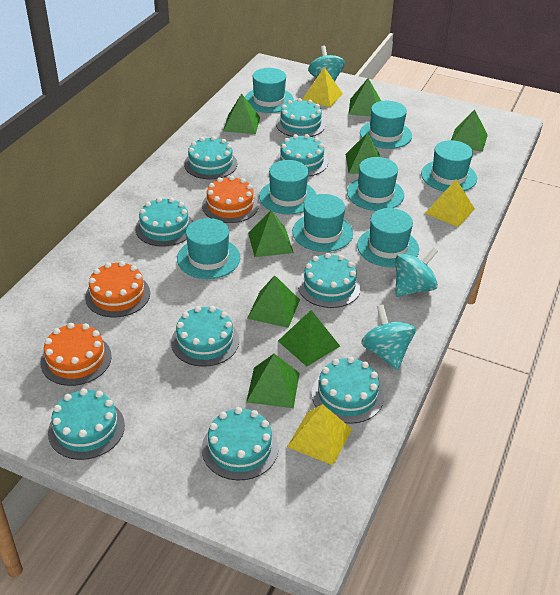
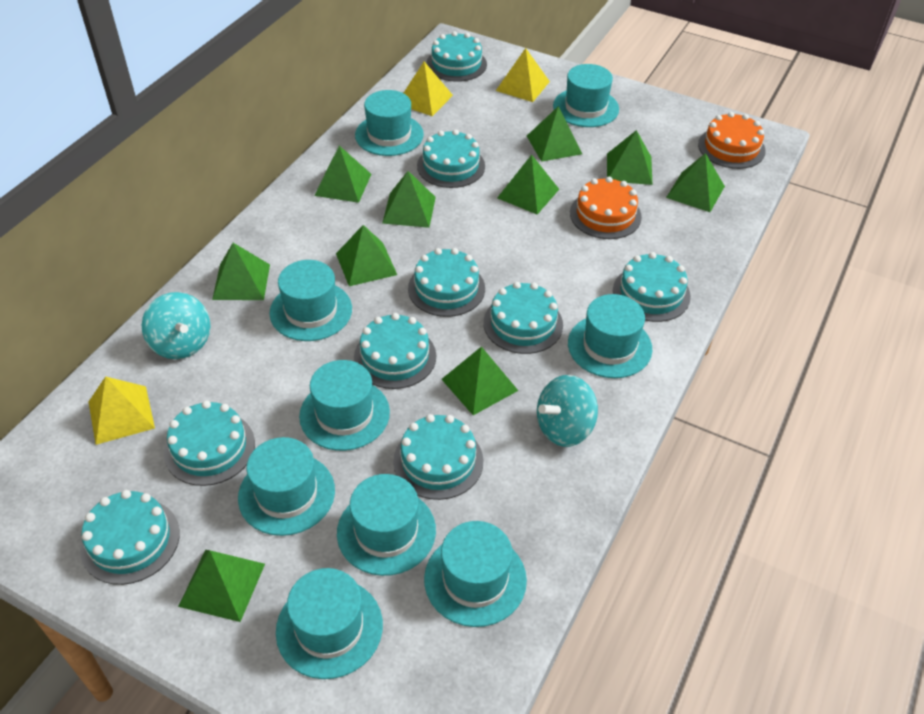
green pyramid: [223,93,260,134] [246,354,300,408] [247,275,300,328] [248,210,294,257] [278,310,340,367] [346,132,380,174] [348,78,381,116] [451,109,488,152] = 8 -> [178,550,265,622] [212,243,270,300] [314,146,371,203] [336,225,397,286] [382,171,436,228] [441,346,518,415] [497,155,559,215] [527,106,582,162] [607,130,652,185] [666,153,725,212] = 10
orange cake: [40,323,112,386] [85,261,150,317] [202,176,259,223] = 3 -> [570,177,642,239] [698,112,766,169] = 2
turquoise hat: [177,218,240,279] [245,68,294,113] [259,160,316,214] [292,194,353,252] [347,157,404,211] [357,208,419,267] [360,101,412,149] [421,140,477,192] = 8 -> [238,437,335,536] [269,260,352,341] [276,568,383,679] [299,360,390,451] [337,474,436,576] [355,90,424,156] [424,521,527,627] [553,64,619,127] [568,294,652,378] = 9
turquoise spinning top: [308,46,345,81] [361,305,416,370] [395,247,438,297] = 3 -> [142,292,211,359] [537,375,598,447] = 2

